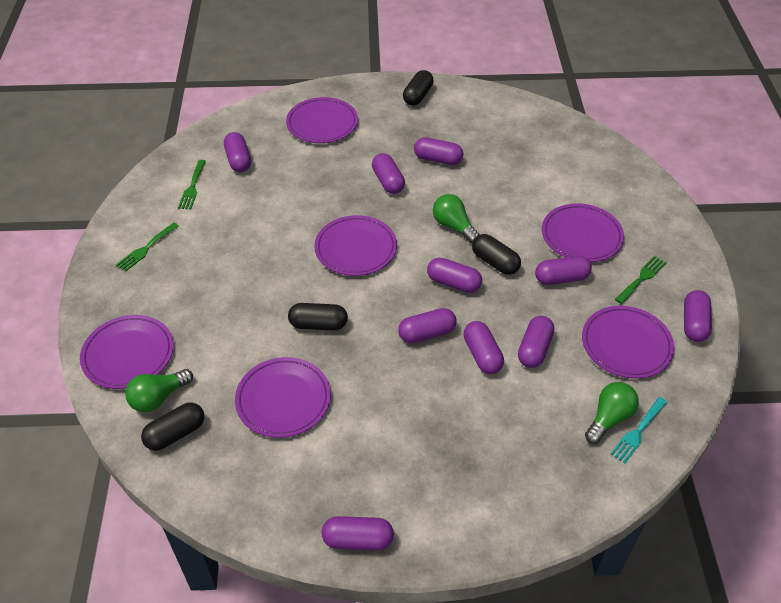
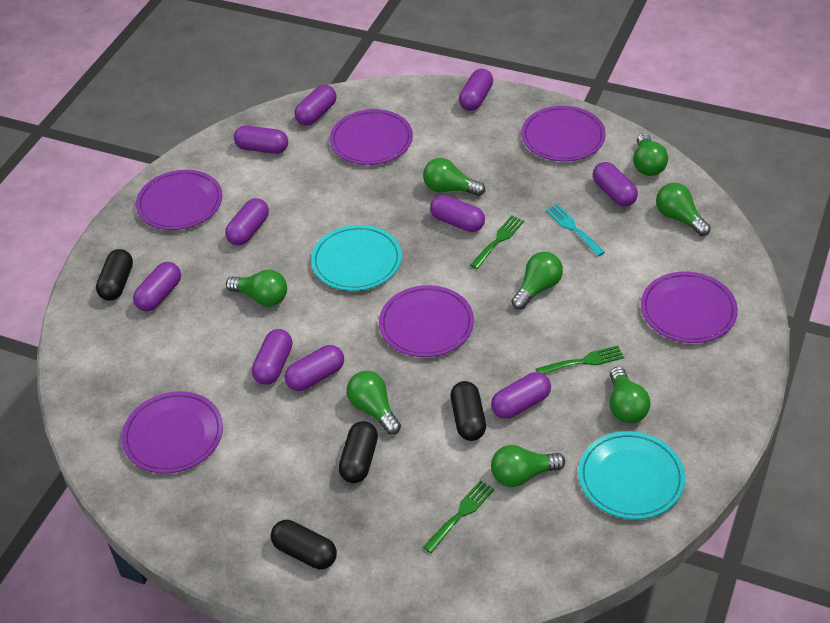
green light bulb: [125,369,193,412] [433,194,480,243] [585,382,639,444] = 3 -> [226,269,287,306] [347,371,401,435] [423,158,485,196] [491,445,565,487] [511,252,563,310] [609,367,651,423] [633,133,668,176] [656,183,711,236] = 8
turquoise plate: none = 0 -> [311,225,402,291] [578,431,685,519] = 2

